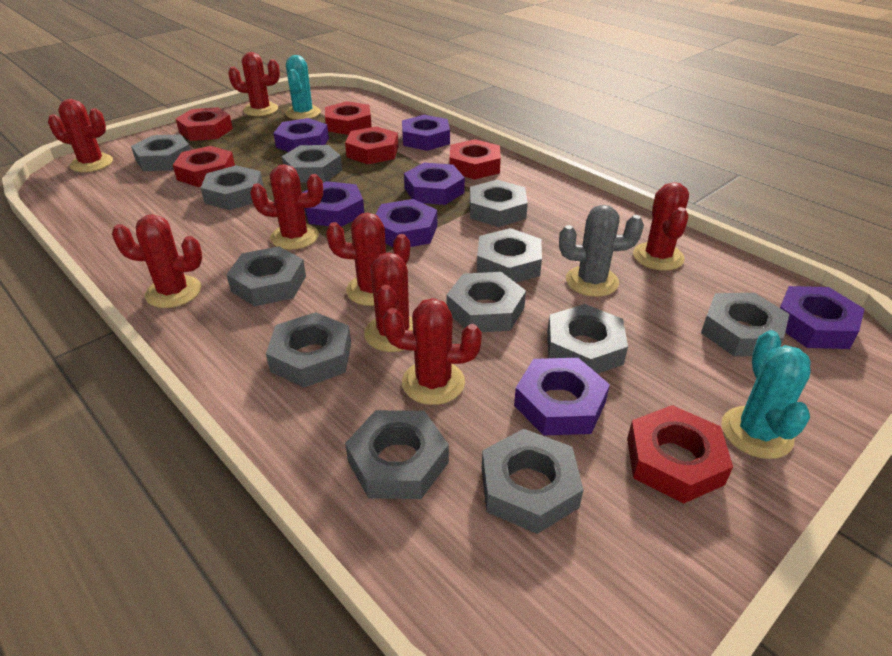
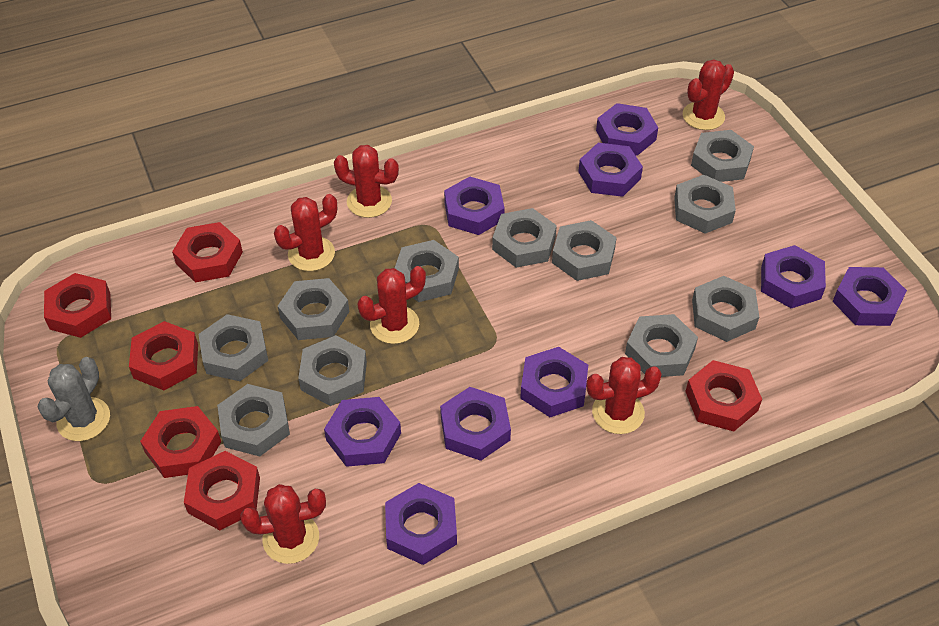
grey nut: [131,134,190,171] [201,165,264,210] [226,246,306,306] [266,312,351,388] [282,145,342,183] [345,410,449,499] [447,272,526,332] [470,180,528,227] [477,228,542,283] [481,429,583,534] [547,304,628,374] [701,293,789,357] = 12 -> [198,314,268,381] [217,384,290,456] [278,278,349,340] [298,335,367,406] [395,240,459,302] [492,208,557,268] [552,220,617,281] [625,314,698,377] [674,175,736,234] [691,130,754,182] [692,276,759,342] = 11
purple nut: [274,118,329,152] [302,181,364,227] [375,199,437,247] [402,115,450,151] [404,163,465,205] [514,358,610,436] [780,286,864,349] = 7 -> [324,397,401,467] [385,483,457,565] [440,387,511,461] [444,177,505,235] [520,347,588,417] [578,143,643,197] [596,103,658,156] [761,245,826,308] [833,267,907,326] = 9
red cactus: [48,99,113,172] [112,214,202,308] [228,52,280,116] [250,164,323,250] [326,213,410,306] [364,253,413,352] [383,298,482,405] [633,182,689,271] = 8 -> [240,484,326,564] [274,194,337,271] [334,145,399,218] [357,266,426,344] [586,357,662,434] [683,59,734,130] = 6
turquoise cactus: [285,55,321,120] [721,330,811,459] = 2 -> none = 0

